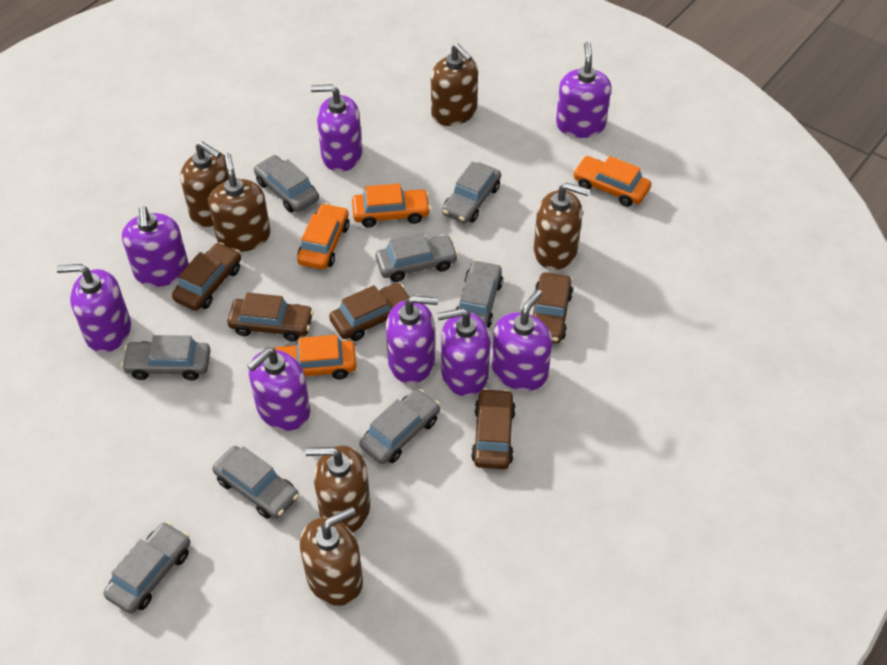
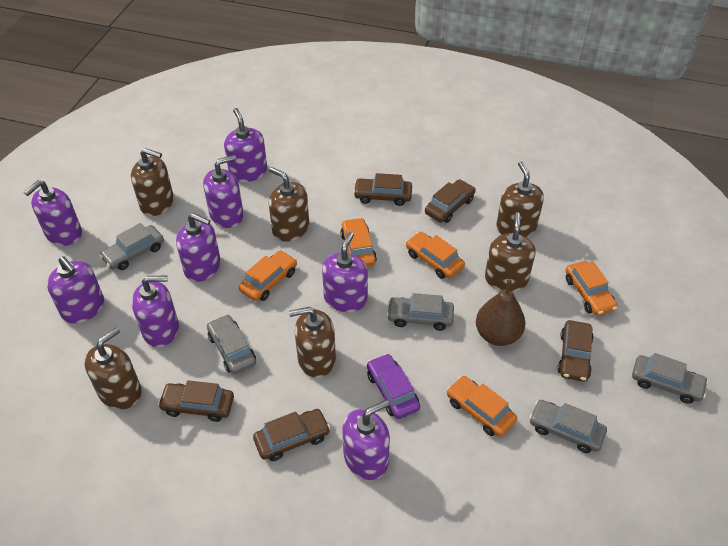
brown pear: none = 0 -> [476,279,526,346] = 1
grey car: [103,522,190,614] [121,335,211,381] [212,446,299,519] [254,155,319,213] [359,389,440,464] [375,233,458,282] [442,162,501,224] [456,260,503,328] = 8 -> [99,223,164,270] [207,314,256,375] [387,293,454,331] [529,400,607,453] [632,353,709,404] = 5
orange car: [274,335,356,379] [297,203,349,270] [352,183,431,228] [573,156,651,207] = 4 -> [239,250,297,301] [341,218,377,267] [406,232,465,279] [447,376,517,437] [566,261,618,316] = 5
purple car: none = 0 -> [367,353,420,419] = 1

